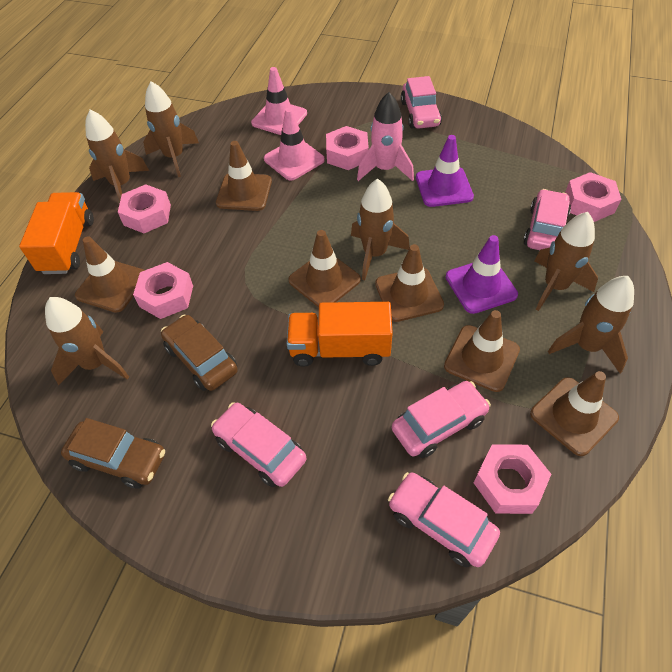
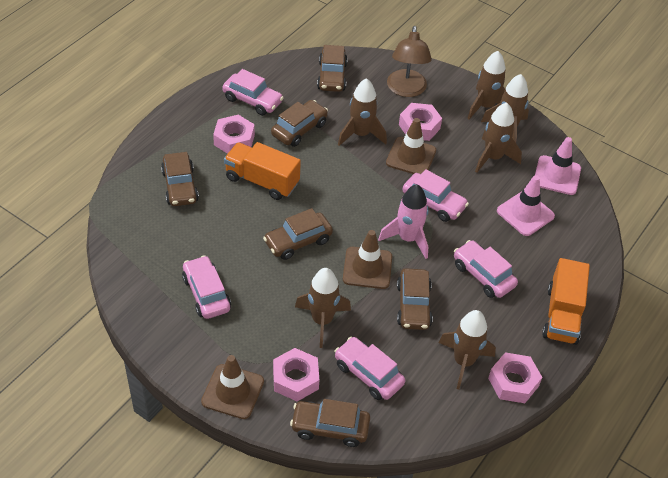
brown car: [61,418,165,489] [161,314,238,391] = 2 -> [161,152,199,206] [263,208,333,260] [271,100,328,147] [290,399,370,447] [317,45,348,92] [397,268,433,330] = 6
brown lamp: none = 0 -> [387,26,432,97] = 1
brown traffic cone: [75,236,145,313] [216,141,272,211] [288,230,361,308] [375,244,444,322] [444,310,520,392] [530,371,619,456] = 6 -> [201,355,264,419] [343,230,392,289] [386,118,436,174] = 3
pink nut: [118,184,171,233] [133,262,193,319] [326,126,369,170] [474,445,551,514] [565,172,621,222] = 5 -> [213,115,255,154] [273,348,319,401] [399,103,442,141] [488,352,542,403] = 4
purple traffic cone: [416,135,474,207] [446,235,518,314] = 2 -> none = 0

